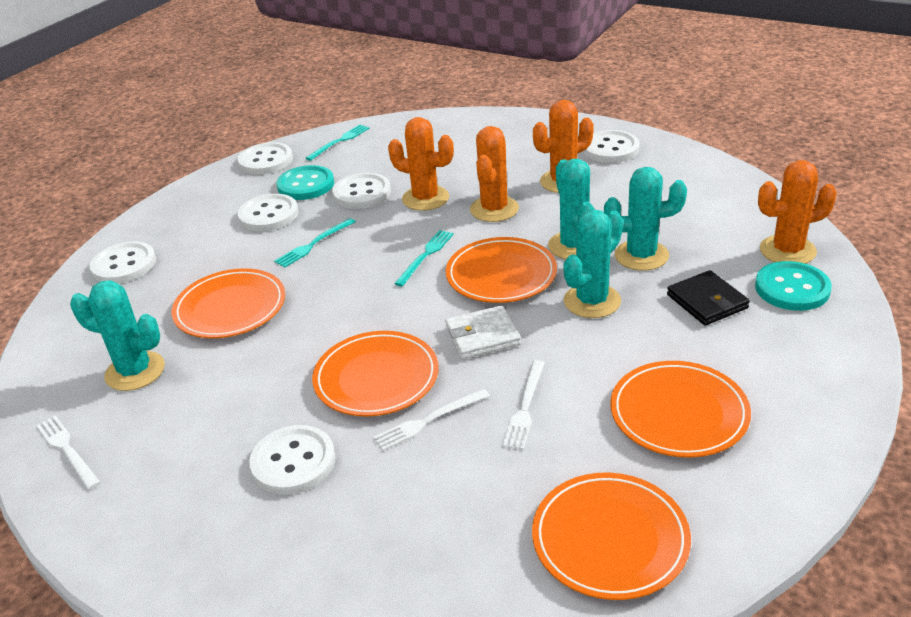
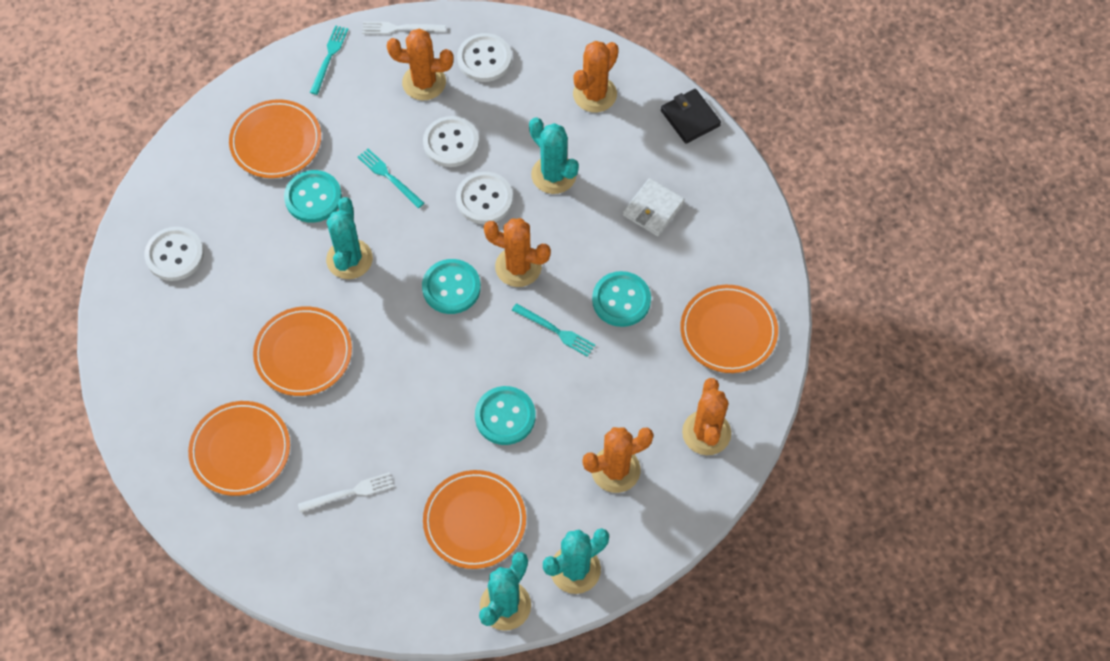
orange cactus: [388,117,454,211] [470,126,519,222] [533,100,594,193] [758,160,837,264] = 4 -> [387,28,453,100] [484,218,551,287] [573,41,619,112] [582,427,654,493] [682,378,731,455] = 5
turquoise button: [276,165,334,200] [755,261,832,311] = 2 -> [284,170,342,223] [422,259,481,314] [475,386,536,445] [592,271,651,327] = 4
white button: [89,241,156,284] [237,142,293,174] [238,194,299,231] [249,425,335,495] [332,173,391,209] [583,130,639,163] = 6 -> [144,227,204,281] [423,116,479,167] [456,172,513,224] [457,33,512,82] = 4
white fork: [36,415,100,490] [373,389,490,451] [503,360,545,450] = 3 -> [298,472,394,513] [362,22,446,34] = 2

